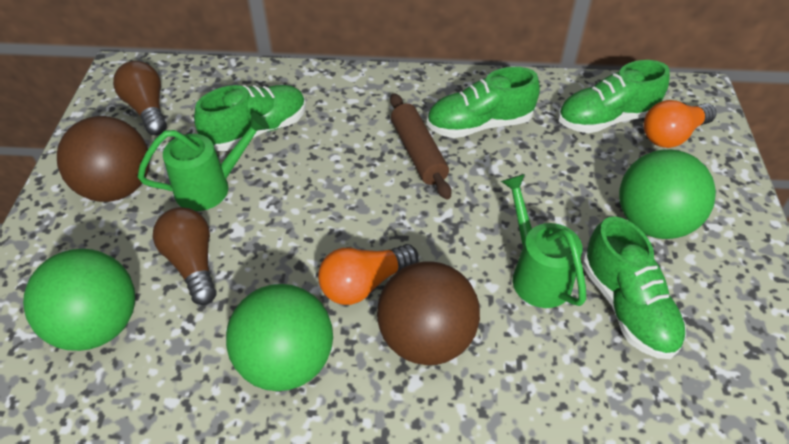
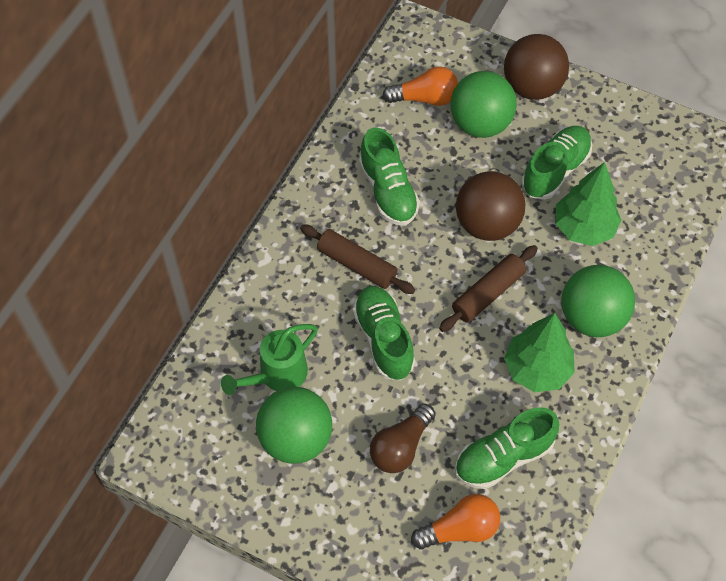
brown light bulb: [113,61,167,135] [153,207,217,305] = 2 -> [370,404,435,473] = 1
brown rolling pin: [390,93,452,199] = 1 -> [300,224,415,294] [439,245,538,332] = 2
green tree: none = 0 -> [504,313,575,392] [555,162,621,246] = 2
green watering can: [137,112,269,211] [501,174,586,308] = 2 -> [221,324,318,395] = 1

